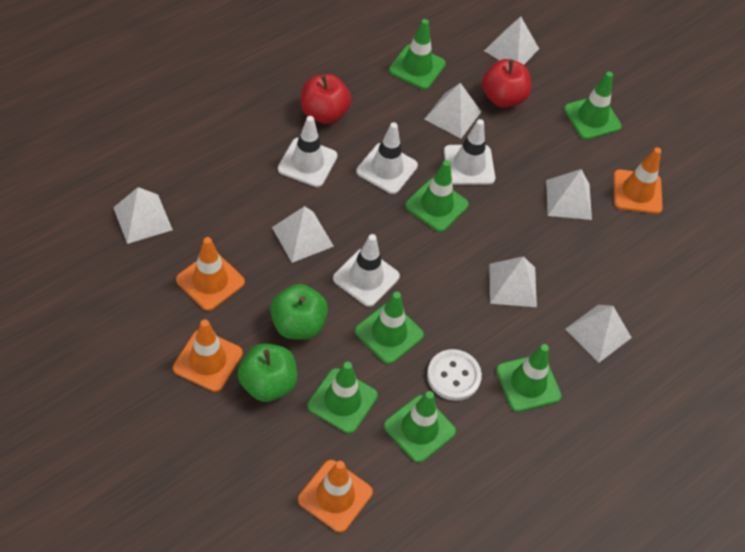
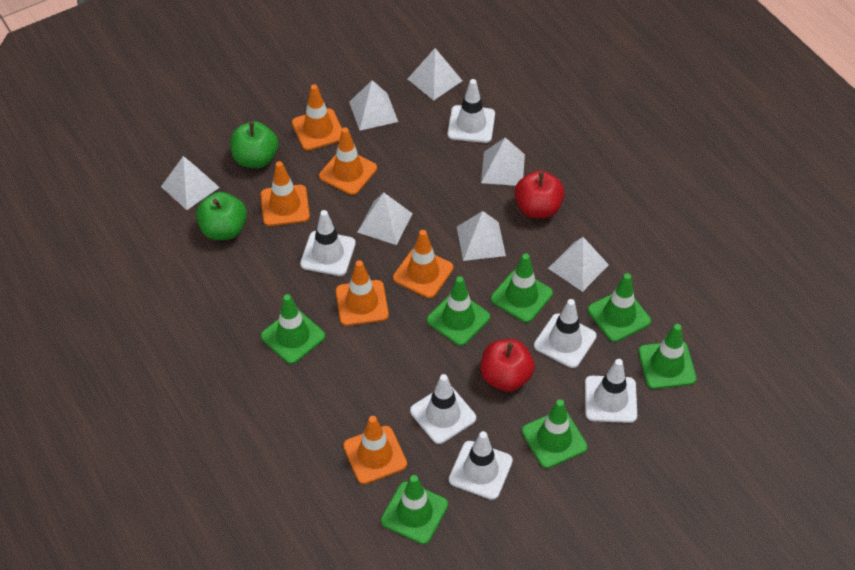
orange traffic cone: [173,319,243,392] [176,237,245,311] [298,460,373,532] [613,147,663,214] = 4 -> [260,161,310,226] [292,84,342,151] [319,127,377,195] [336,260,389,326] [343,416,407,484] [393,230,453,298] = 6
white button: [427,349,482,401] = 1 -> none = 0
white traffic cone: [278,116,338,187] [333,234,400,307] [356,122,418,194] [444,119,495,185] = 4 -> [300,210,356,276] [410,374,476,444] [448,79,495,143] [449,431,513,500] [534,299,597,368] [585,359,637,423] = 6

